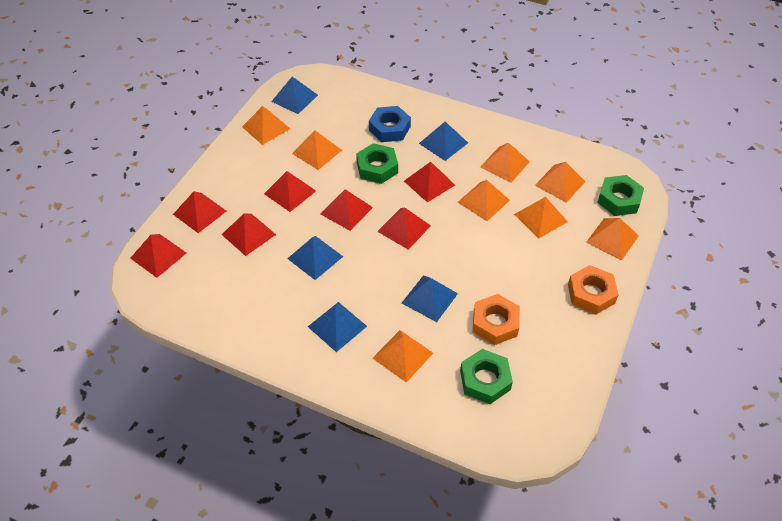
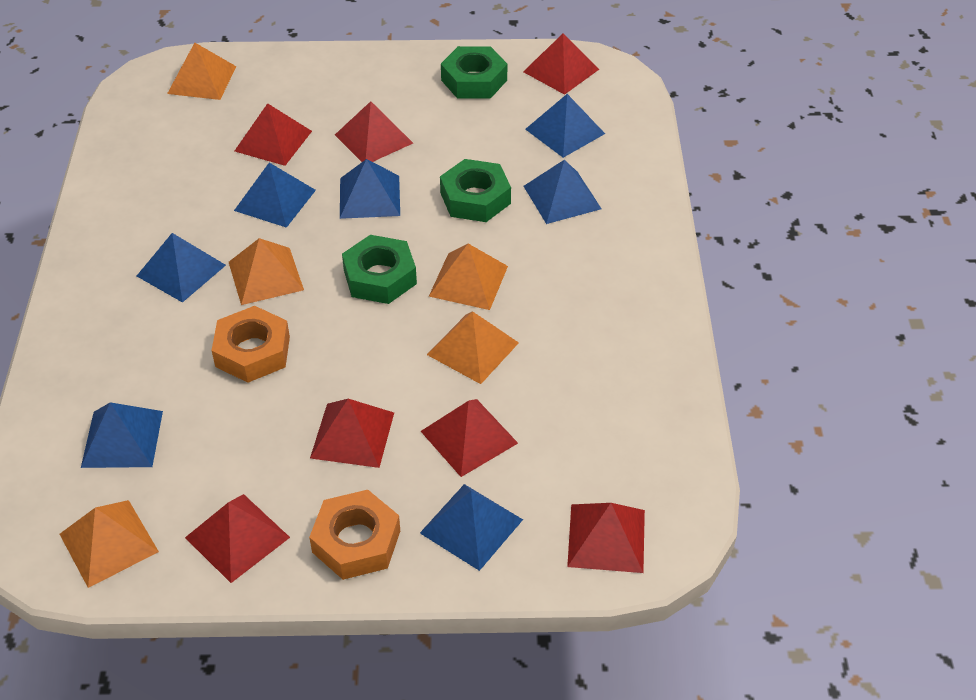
blue nut: [369,106,411,142] = 1 -> none = 0
blue pyramid: [271,77,318,114] [287,236,343,280] [308,302,367,352] [402,275,458,322] [419,122,468,161] = 5 -> [81,402,163,468] [137,233,226,303] [234,163,316,228] [340,159,400,219] [420,484,523,571] [524,160,602,224] [525,94,605,158] = 7
orange pyramid: [242,106,290,145] [292,130,342,170] [373,330,433,383] [458,180,510,221] [481,143,530,183] [514,197,568,238] [535,162,586,203] [586,218,639,261] = 8 -> [60,500,159,588] [167,43,237,100] [229,238,304,305] [427,311,519,384] [429,244,508,310] = 5

